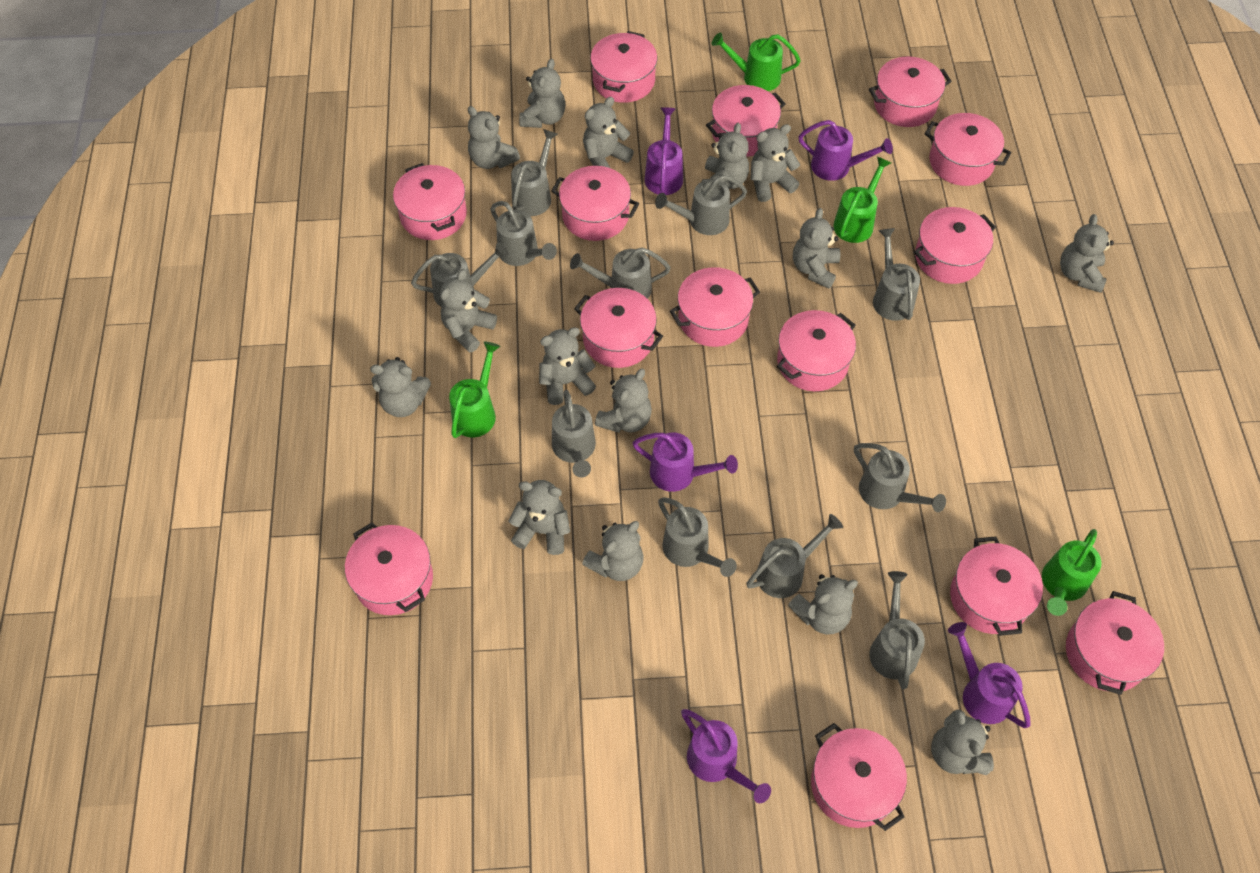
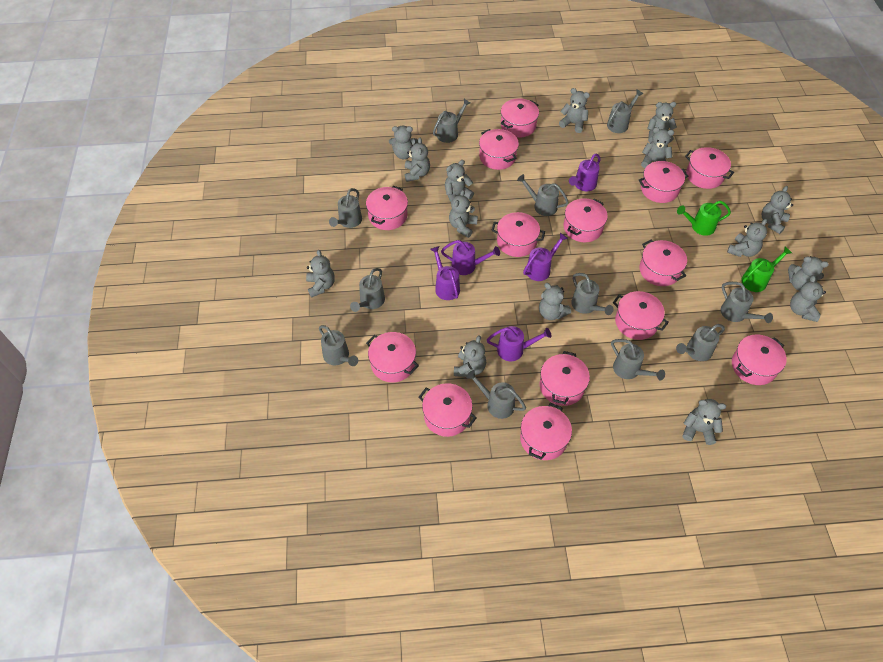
green watering can: [449,341,500,438] [712,32,801,91] [833,157,891,243] [1042,529,1101,616] = 4 -> [677,201,731,236] [741,247,792,292] = 2

